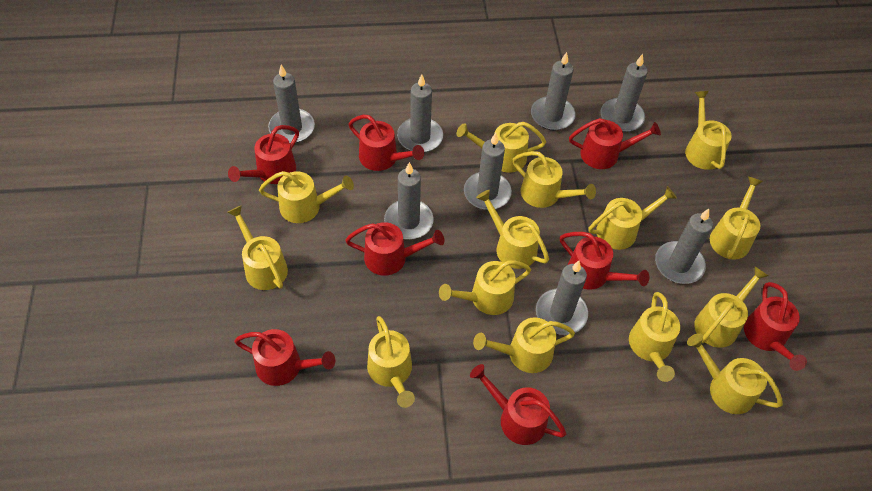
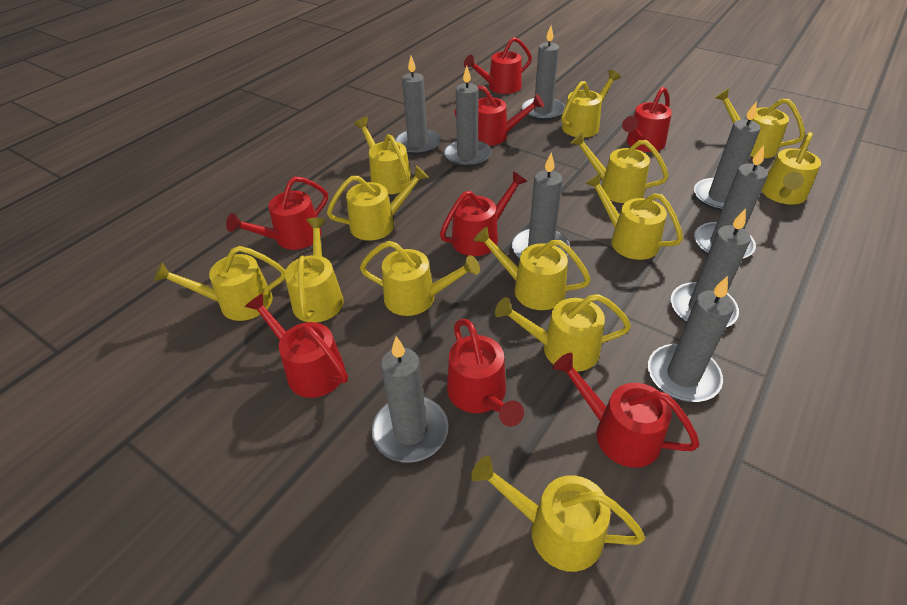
grey candle: [268,65,315,143] [384,162,434,239] [397,74,443,153] [464,133,512,210] [531,52,576,130] [536,261,588,335] [600,54,648,132] [655,209,713,284] = 8 -> [372,336,448,463] [395,56,441,155] [444,66,492,167] [512,152,570,259] [522,26,565,121] [648,276,734,402] [671,208,751,327] [694,101,761,211] [694,145,768,259] = 9
yellow watering can: [227,205,288,290] [259,171,354,223] [367,316,415,408] [439,260,531,315] [457,122,546,173] [473,317,575,373] [476,190,549,269] [513,151,596,208] [588,186,677,250] [629,292,680,382] [685,91,732,170] [687,333,783,414] [694,266,769,348] [710,176,763,260] = 14 -> [154,246,286,321] [285,218,344,322] [327,166,429,241] [354,117,412,194] [360,241,480,316] [471,456,645,572] [473,227,591,310] [495,294,631,372] [561,70,621,138] [570,132,669,203] [585,173,683,260] [715,88,805,158] [761,132,821,205] = 13

